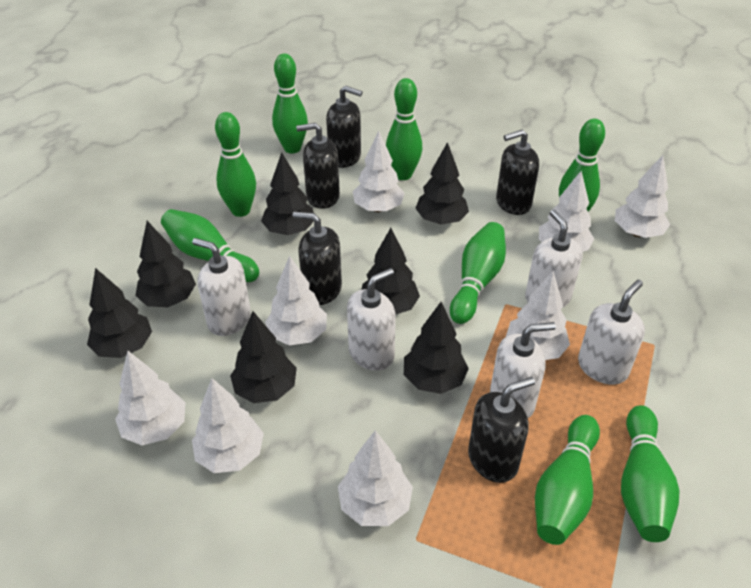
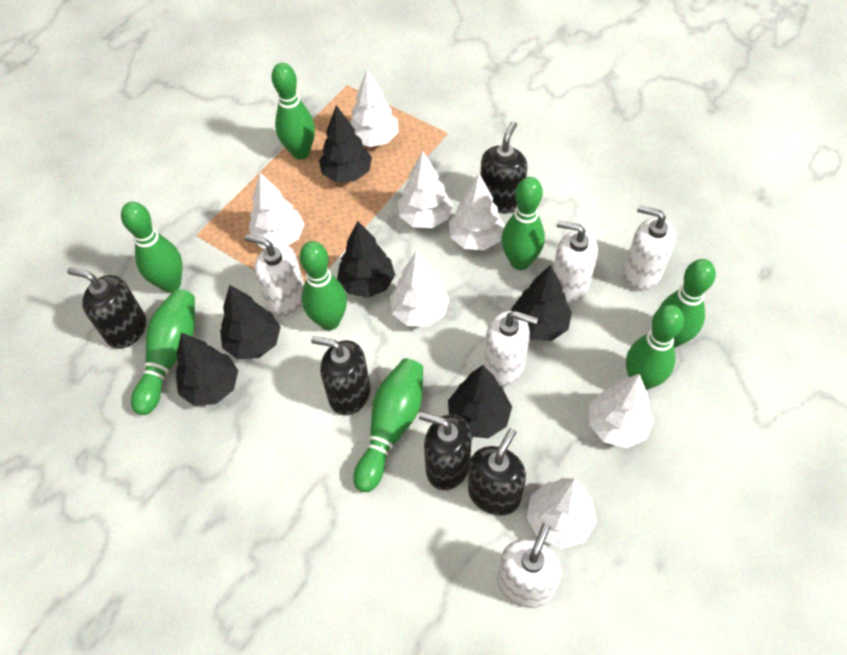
black tree: [87,268,152,358] [135,221,196,307] [230,311,297,403] [261,152,314,235] [361,228,420,314] [404,302,469,394] [415,142,469,225] = 7 -> [176,332,238,406] [220,285,281,359] [319,105,372,182] [337,221,395,298] [448,365,512,438] [511,265,572,341] = 6
white tree: [115,351,185,445] [192,378,264,473] [265,256,327,346] [338,430,413,526] [353,131,405,212] [506,271,570,360] [539,171,594,252] [615,155,670,238] = 8 -> [249,173,304,249] [350,69,399,147] [390,251,449,327] [398,151,453,228] [449,174,505,250] [527,478,597,549] [589,374,654,448] = 7

